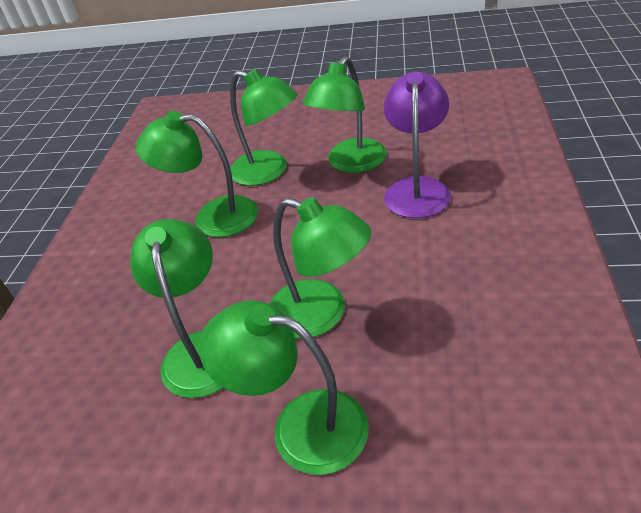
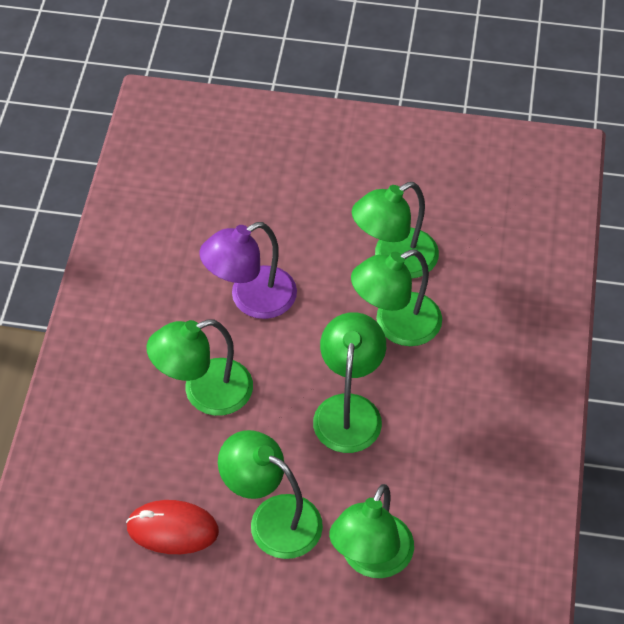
red mouse: none = 0 -> [126,500,219,554] = 1

